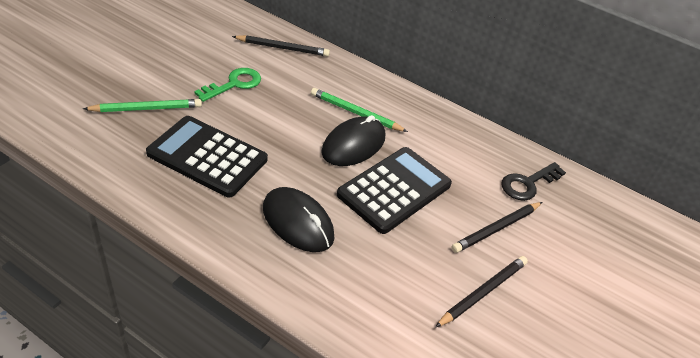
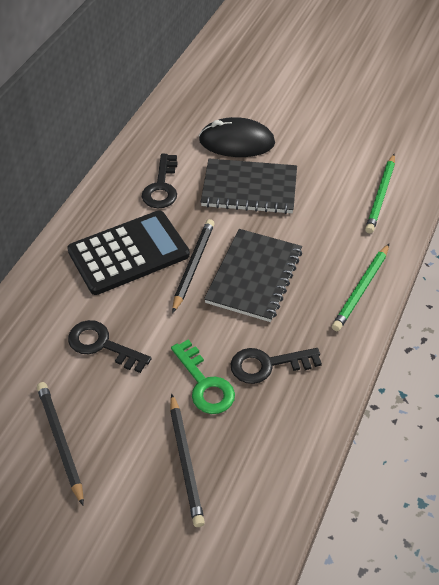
black calculator: [146,116,268,197] [337,147,452,234] = 2 -> [67,210,190,295] = 1
black key: [501,162,566,201] = 1 -> [68,320,152,373] [142,154,177,208] [231,348,322,384] = 3
black mouse: [263,187,335,252] [321,115,385,166] = 2 -> [199,117,275,157] = 1
black notebook: none = 0 -> [201,159,297,214] [204,229,302,322] = 2

